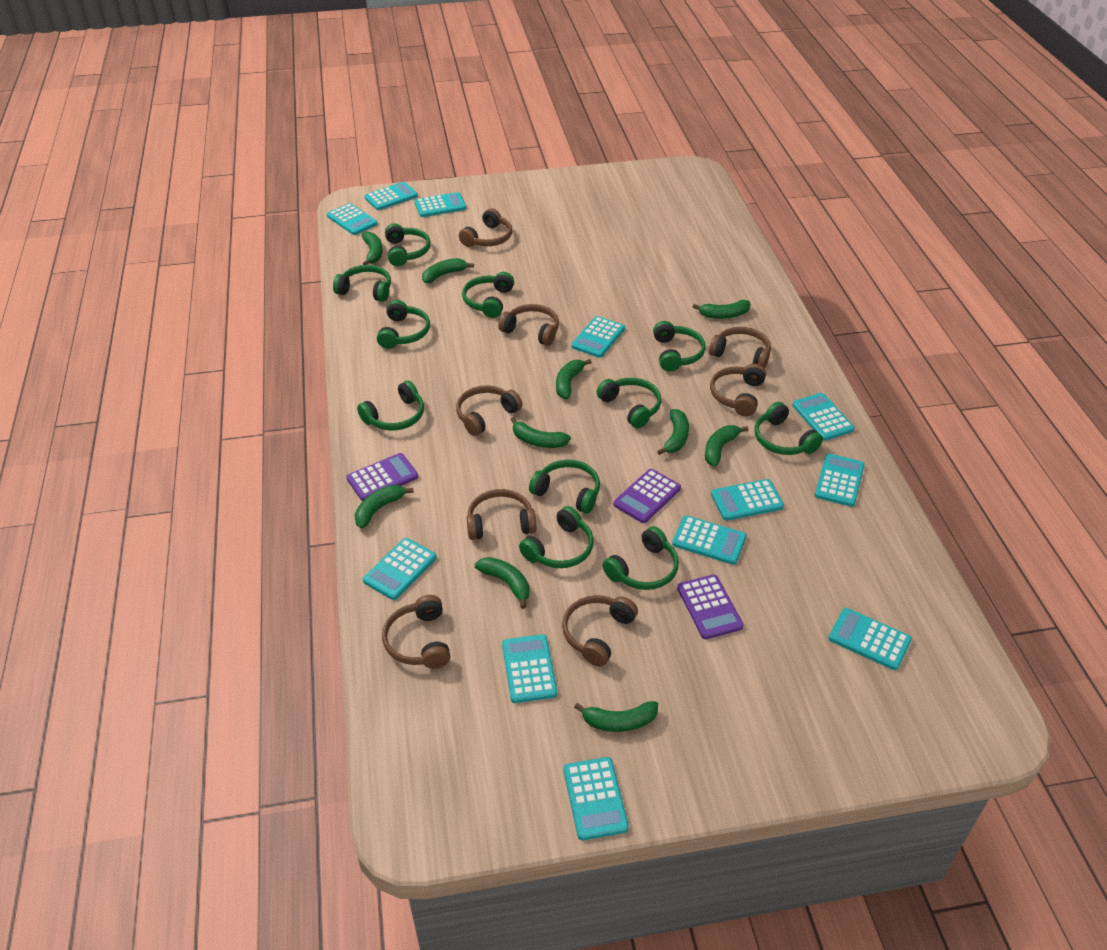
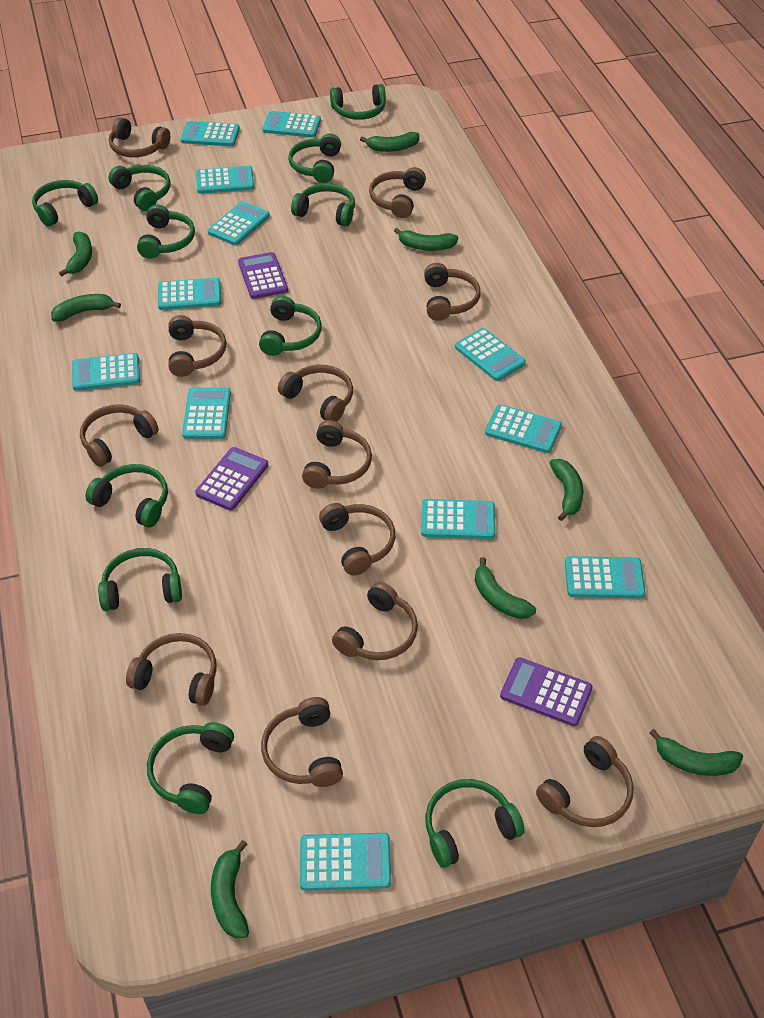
brown headphones: [382,595,451,669] [456,385,523,436] [459,208,512,247] [467,489,537,540] [498,304,559,346] [562,595,638,666] [709,327,771,369] [710,364,766,416] = 8 -> [80,404,159,467] [109,117,170,157] [126,633,217,706] [169,315,226,377] [261,697,343,787] [278,365,353,422] [302,420,372,489] [319,503,395,575] [332,582,418,660] [369,167,426,218] [424,263,481,321] [536,736,633,827] = 12
green banana: [354,485,414,529] [362,232,383,265] [422,258,474,283] [475,557,530,609] [511,417,571,448] [556,359,591,399] [574,701,658,732] [657,409,689,455] [693,300,751,319] [705,425,748,466] = 10 -> [51,294,121,322] [59,231,92,276] [211,840,249,938] [360,132,419,152] [394,228,458,251] [475,557,536,619] [550,459,583,521] [649,729,743,776] = 8

